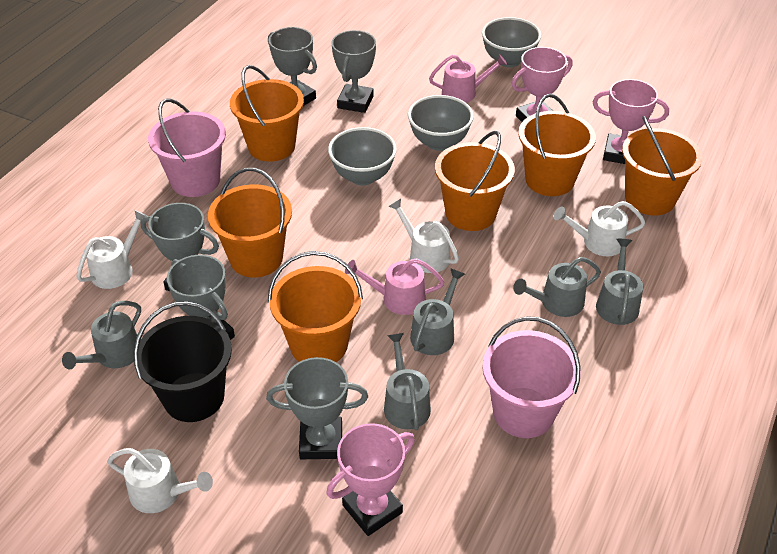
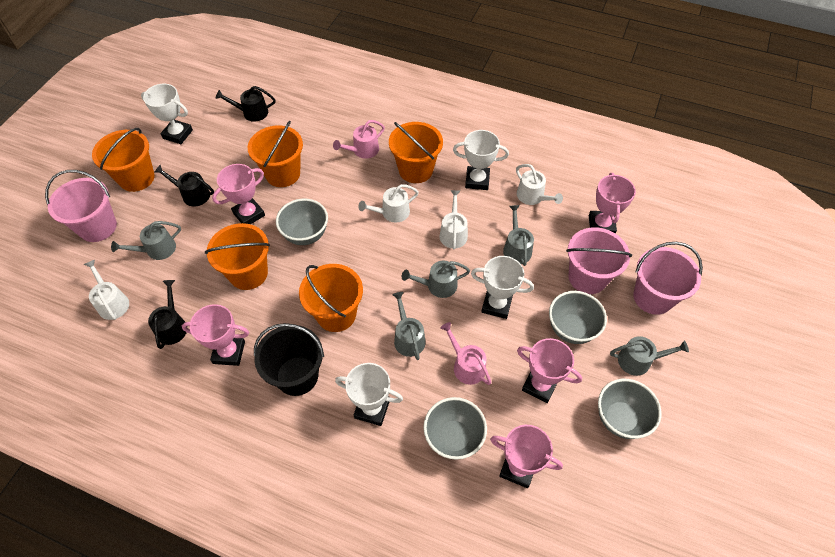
black watering can: none = 0 -> [148,280,187,349] [154,165,214,206] [216,86,276,122] = 3
grey bowl: [328,127,397,186] [408,95,474,151] [482,17,541,67] = 3 -> [276,199,328,245] [423,397,487,460] [549,291,607,344] [598,379,662,439] = 4
grey trophy: [141,203,219,291] [167,255,235,340] [266,357,368,459] [268,27,317,106] [332,30,376,113] = 5 -> none = 0
orange bucket: [208,168,292,278] [230,65,304,162] [268,251,363,362] [435,131,515,231] [518,94,596,196] [622,116,702,215] = 6 -> [92,128,155,192] [205,223,270,290] [248,121,303,187] [299,264,363,332] [389,122,443,183] = 5
pink bucket: [148,98,226,197] [482,316,581,438] = 2 -> [45,170,117,242] [566,227,632,294] [633,242,703,315] = 3
pink trophy: [326,423,415,536] [511,47,572,122] [593,79,669,164] = 3 -> [182,304,249,366] [212,164,265,224] [490,425,563,488] [517,338,582,403] [589,173,636,234] = 5
white trophy: none = 0 -> [141,84,193,144] [335,363,403,426] [453,130,509,190] [471,256,534,319] = 4

